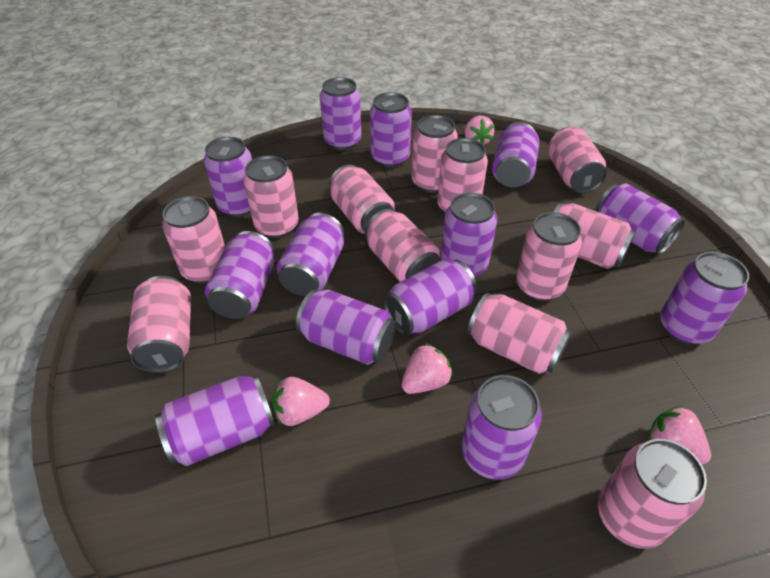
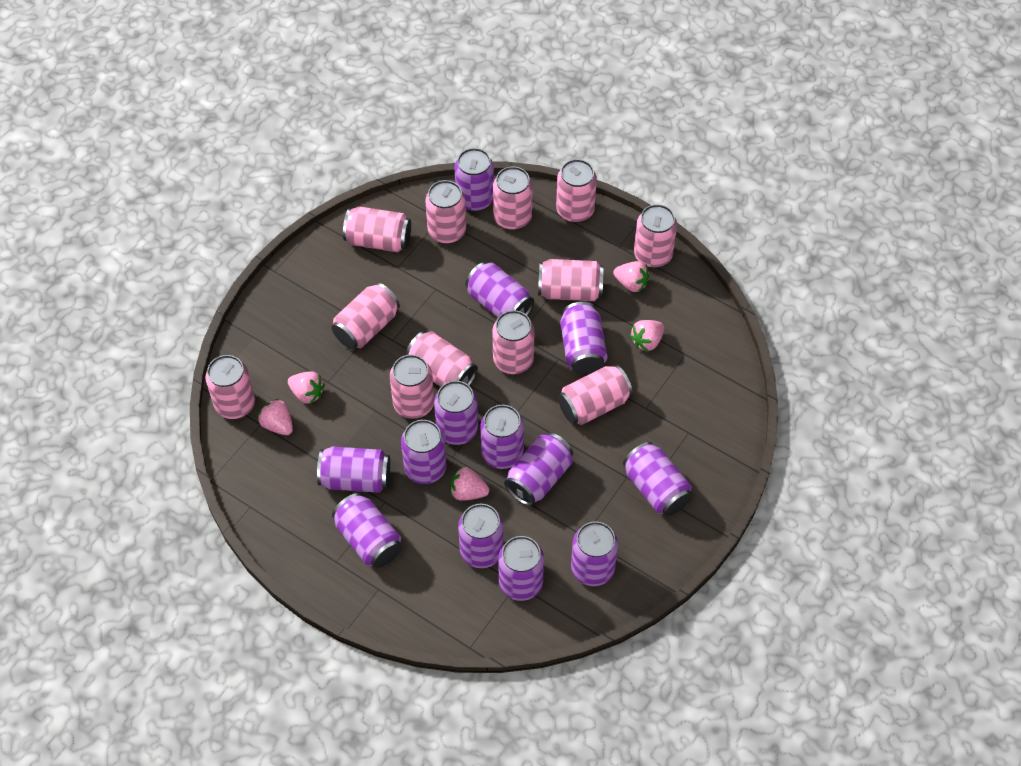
pink strawberry: [273,377,330,426] [402,343,453,394] [465,116,495,145] [648,406,711,464] = 4 -> [258,398,293,435] [288,371,325,404] [450,467,490,501] [613,261,649,292] [630,320,664,351] = 5

